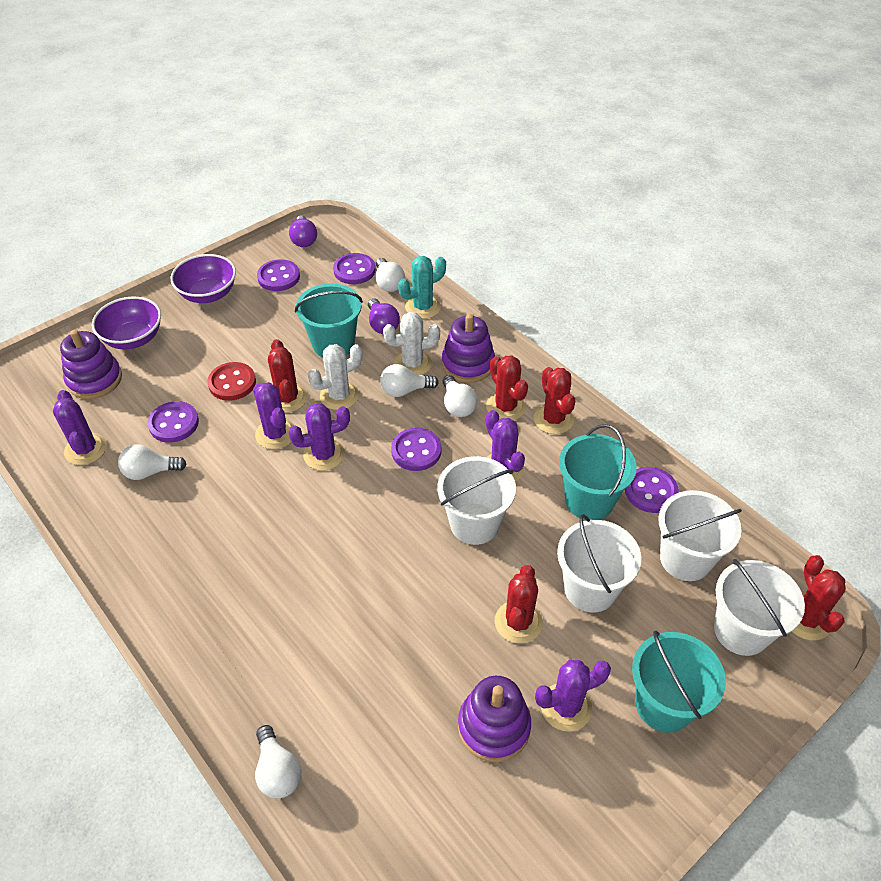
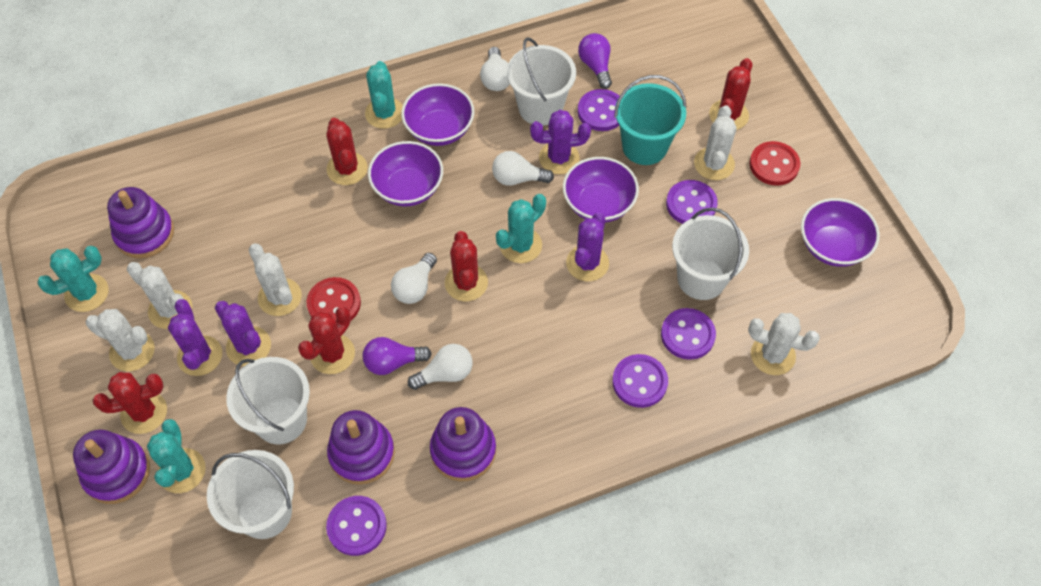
purple bowl: [92,297,161,349] [171,254,236,303] = 2 -> [368,141,443,206] [401,83,474,146] [563,157,639,223] [801,198,880,267] = 4
purple cactus: [53,390,107,465] [253,382,294,449] [288,403,350,471] [486,410,525,482] [535,660,611,732] = 5 -> [168,299,222,376] [215,301,271,366] [530,110,591,174] [566,212,609,281] = 4
purple stacking toy: [60,330,122,399] [442,314,495,383] [458,676,531,762] = 3 -> [73,430,150,504] [107,187,174,258] [327,410,395,485] [430,407,496,481] = 4
red button: [207,362,256,401] = 1 -> [307,277,361,321] [749,141,800,186] = 2
turquoise bucket: [295,283,363,357] [559,424,637,520] [632,631,726,732] = 3 -> [614,75,687,165] = 1
turquoise cactus: [398,256,446,319] = 1 -> [37,246,109,312] [147,419,206,493] [365,61,403,129] [496,194,546,263] = 4
white cactus: [308,344,362,410] [383,312,440,375] = 2 -> [86,309,155,371] [127,262,192,329] [248,244,302,316] [694,105,736,180] [748,313,820,375] = 5
white light bulb: [118,445,187,480] [255,725,302,798] [376,258,405,292] [380,364,439,397] [443,375,478,417] = 5 -> [391,253,437,304] [408,344,473,390] [480,47,510,91] [492,151,554,186] = 4

